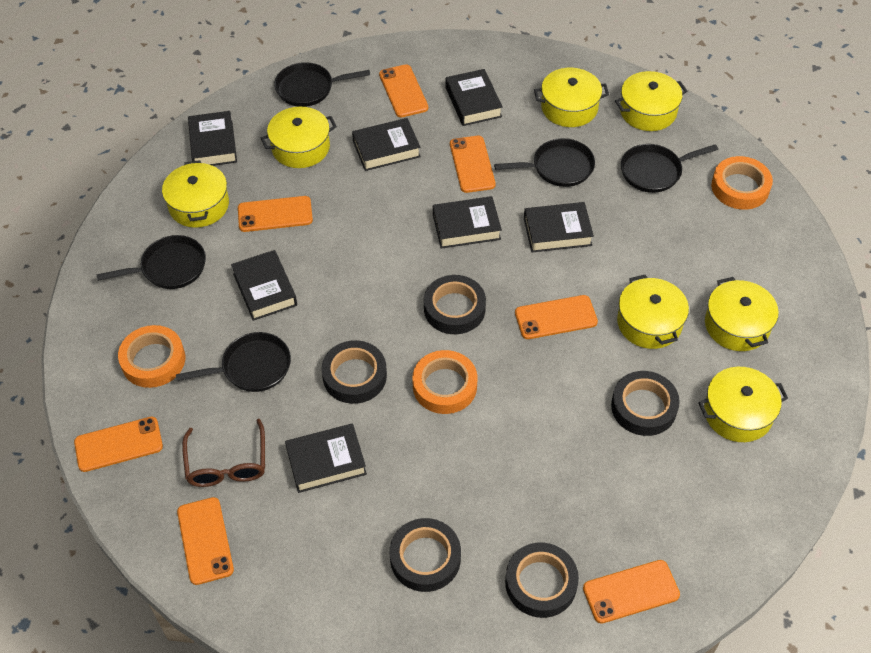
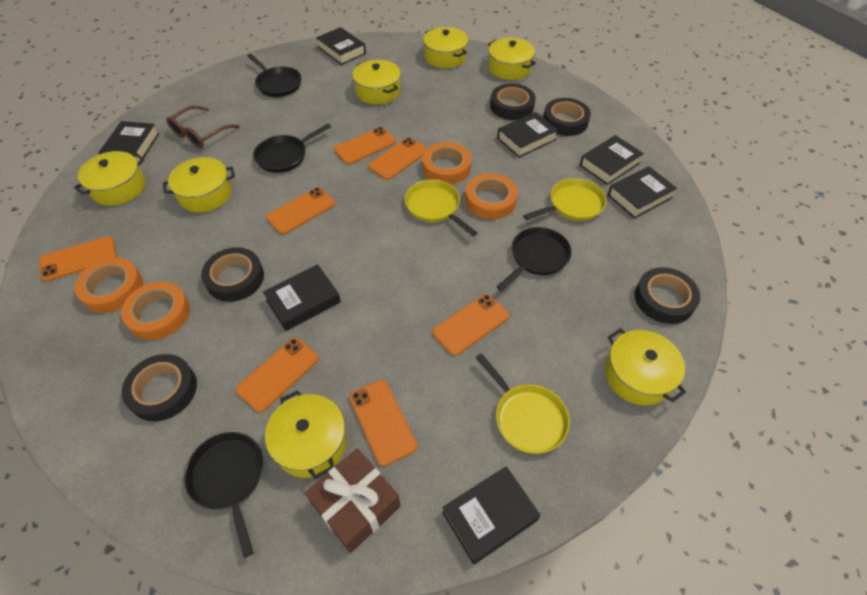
black pan: [96,235,206,289] [176,332,291,392] [274,62,370,107] [494,138,595,187] [621,144,718,193] = 5 -> [184,432,263,558] [247,54,301,97] [253,123,331,173] [496,227,572,291] = 4
brown gift: none = 0 -> [305,449,401,553] = 1
orange tape: [118,325,185,388] [412,350,478,414] [711,156,773,210] = 3 -> [75,258,143,313] [121,282,190,340] [422,142,471,184] [465,173,518,219] = 4
yellow pan: none = 0 -> [405,180,477,236] [476,353,570,454] [523,178,607,221] = 3

